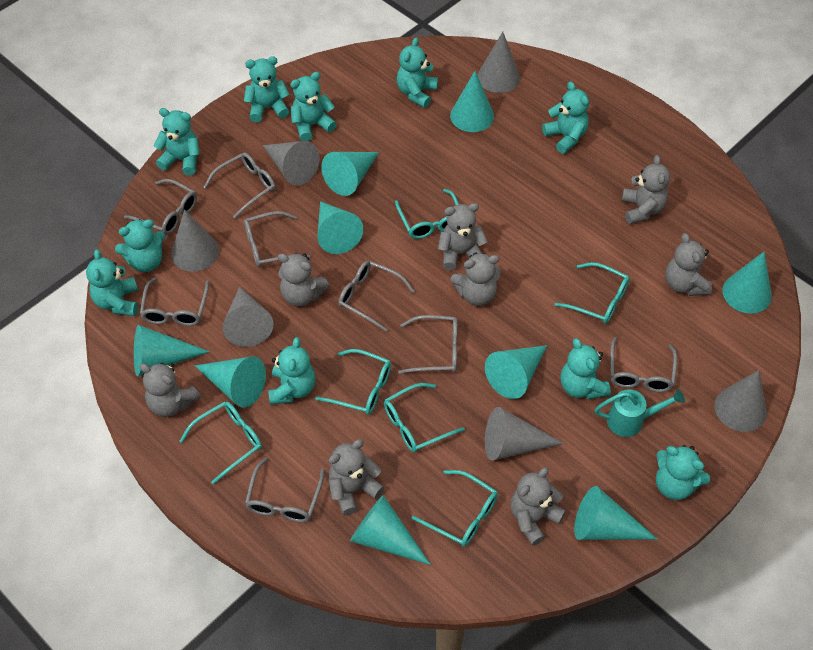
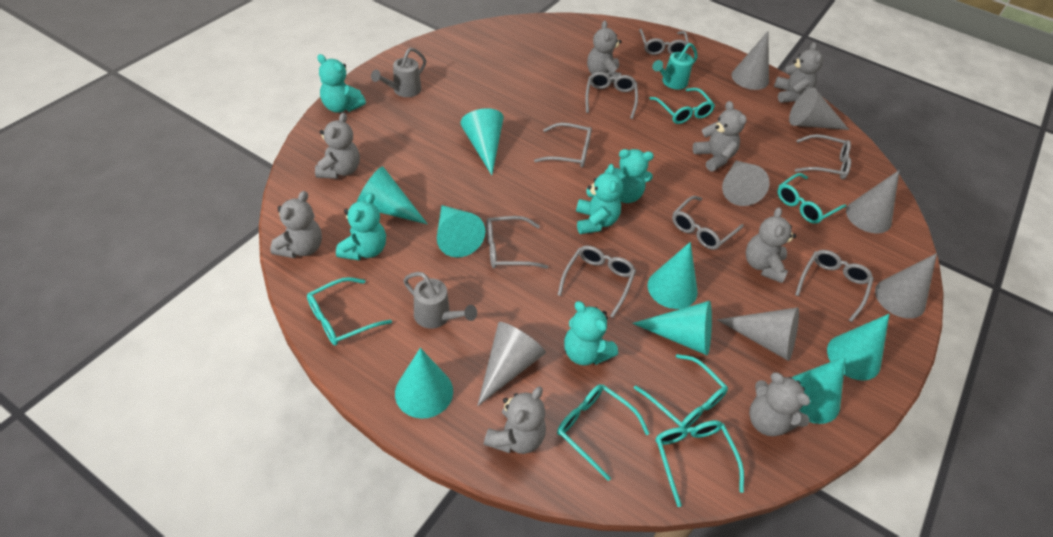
grey cone: [171,209,219,272] [223,286,274,347] [263,141,320,186] [478,32,520,93] [485,407,564,461] [714,370,767,432] = 6 -> [477,322,546,406] [717,307,799,361] [722,161,770,206] [731,31,769,90] [789,88,849,130] [846,170,899,234] [875,253,937,319] = 7
grey watering can: none = 0 -> [371,48,426,97] [403,272,477,329] = 2
turquoise cone: [134,325,210,376] [195,356,266,408] [317,201,363,254] [322,152,379,196] [350,495,431,565] [450,71,494,132] [485,345,547,399] [574,486,657,540] [722,251,772,313] = 9 -> [357,166,427,224] [395,348,453,419] [437,205,485,258] [460,108,504,175] [632,301,712,355] [648,242,697,309] [792,356,846,424] [827,314,889,381] = 8
turquoise teddy bear: [86,249,138,316] [115,219,165,272] [154,108,200,175] [244,56,290,122] [268,337,315,405] [290,72,337,141] [397,38,438,108] [542,81,589,154] [560,338,611,400] [656,445,710,500] = 10 -> [317,54,366,113] [336,193,386,260] [564,301,618,366] [576,164,623,234] [605,149,654,203] = 5

